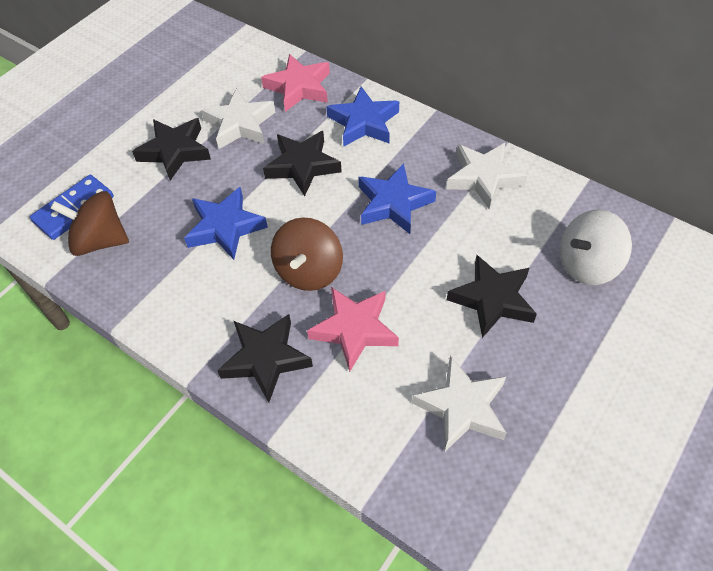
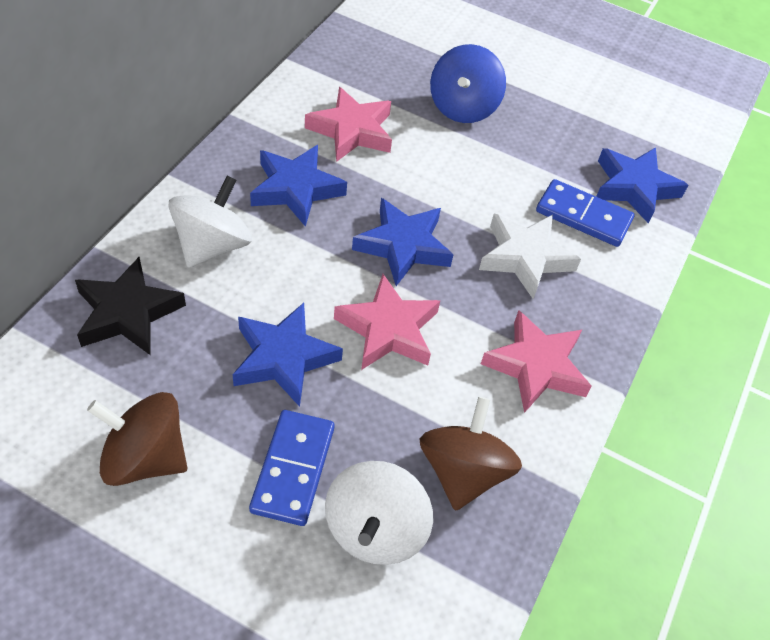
black star: [132,118,211,181] [217,314,313,403] [263,131,342,196] [447,255,537,338] = 4 -> [75,257,186,355] = 1
blue domino: [30,175,114,240] = 1 -> [249,410,335,526] [536,179,635,247] = 2
blue spinning top: none = 0 -> [430,44,506,123] = 1
blue star: [184,187,268,260] [326,87,399,147] [358,163,436,234] = 3 -> [232,303,343,407] [250,145,347,227] [352,198,454,286] [596,147,688,224] = 4
pink star: [261,54,330,112] [307,287,399,372] = 2 -> [305,87,392,162] [334,274,440,370] [481,310,592,413] = 3
white spinning top: [560,210,632,285] = 1 -> [168,176,252,268] [325,461,433,565] = 2
white star: [201,88,275,149] [412,356,506,452] [446,143,527,209] = 3 -> [479,214,581,299] = 1

